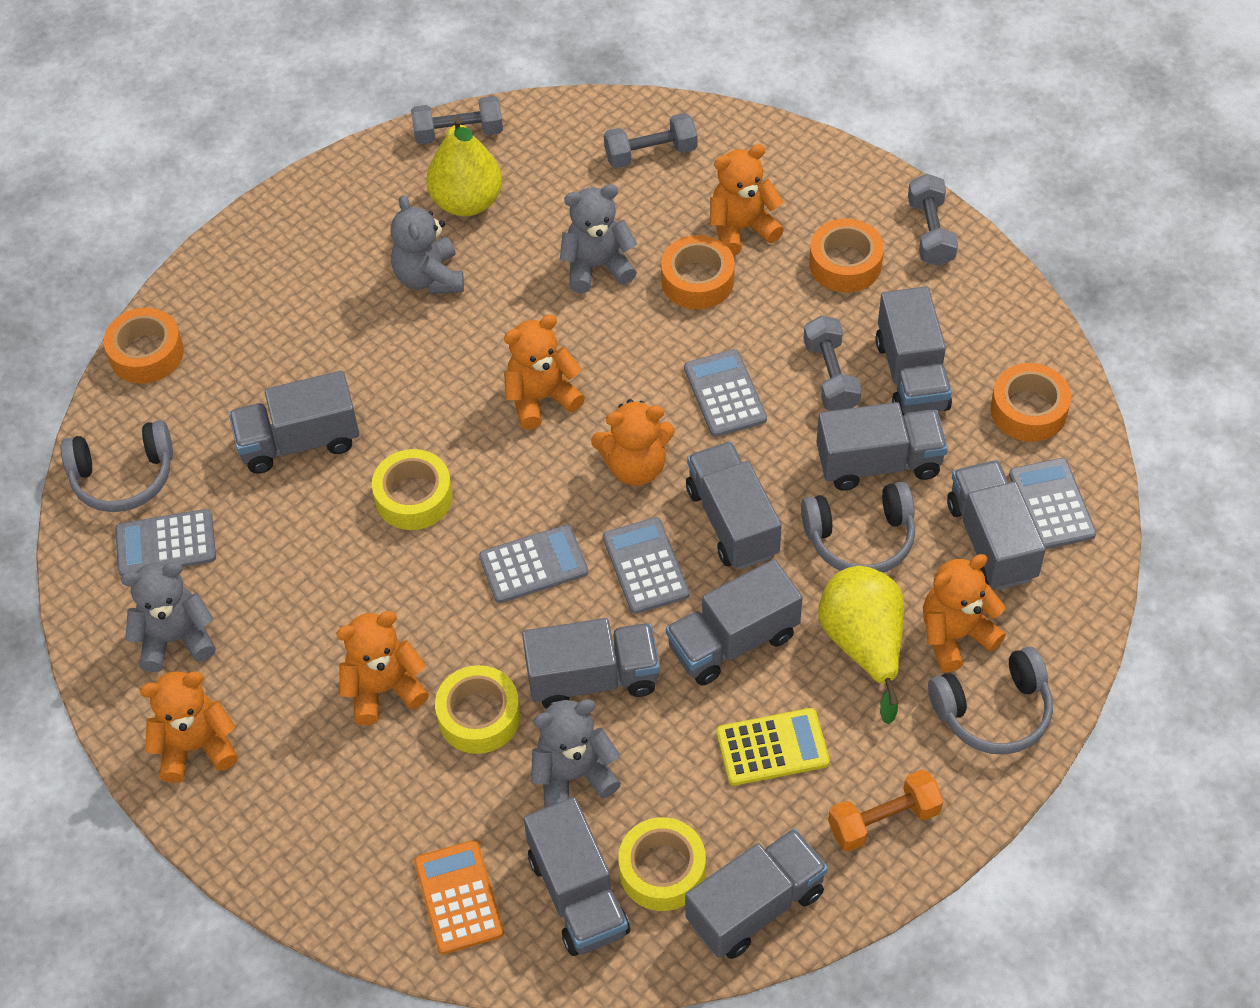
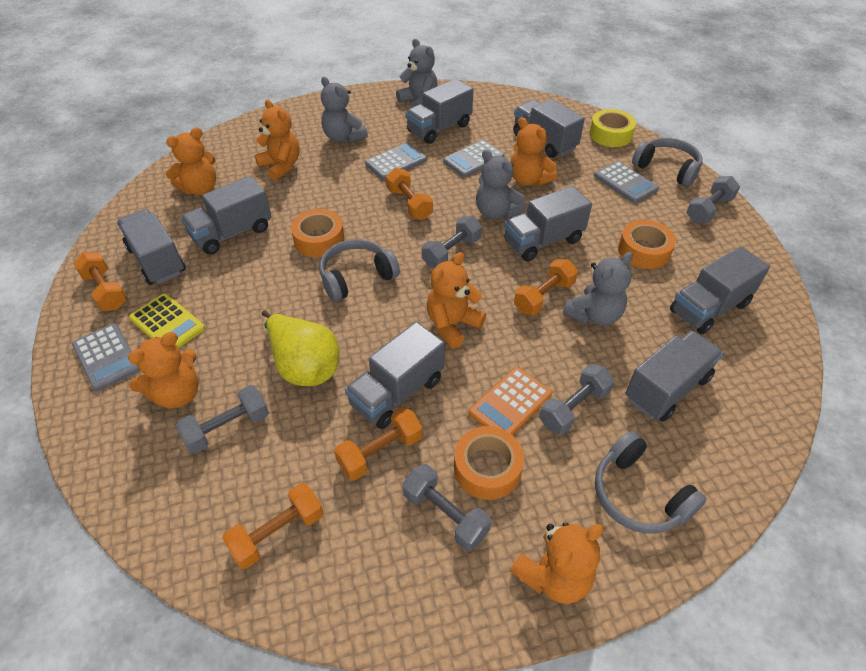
grey calculator: [115,509,216,576] [479,524,588,603] [603,517,690,614] [684,349,767,437] [1009,458,1096,549] = 5 -> [72,323,140,391] [365,142,427,180] [443,140,505,177] [594,161,659,203] = 4
grey dumbbell: [411,96,503,144] [604,113,697,168] [803,316,862,411] [908,174,958,266] = 4 -> [176,385,269,454] [402,464,492,551] [422,216,482,268] [539,364,614,435] [686,176,740,223] = 5
grey truck: [229,371,359,474] [522,618,660,709] [524,797,630,956] [666,559,802,686] [685,828,828,959] [686,441,782,570] [816,402,948,491] [875,286,952,415] [947,460,1046,590] = 9 -> [117,209,186,285] [181,176,272,255] [345,322,445,429] [405,78,473,144] [504,186,592,262] [513,99,585,158] [626,331,723,422] [670,246,770,334] = 8
orange dumbbell: [828,770,944,852] = 1 -> [73,252,127,311] [222,483,324,569] [334,407,422,480] [386,168,433,220] [514,259,578,316] = 5
orange tape: [104,307,184,384] [661,235,735,309] [809,218,884,292] [991,363,1071,442] = 4 -> [291,209,344,257] [454,426,524,500] [618,220,676,269] = 3
yellow pear: [426,117,502,216] [818,566,904,724] = 2 -> [262,310,339,386] = 1
yellow tape: [372,449,453,530] [435,665,520,754] [618,817,706,911] = 3 -> [589,109,636,147] = 1

